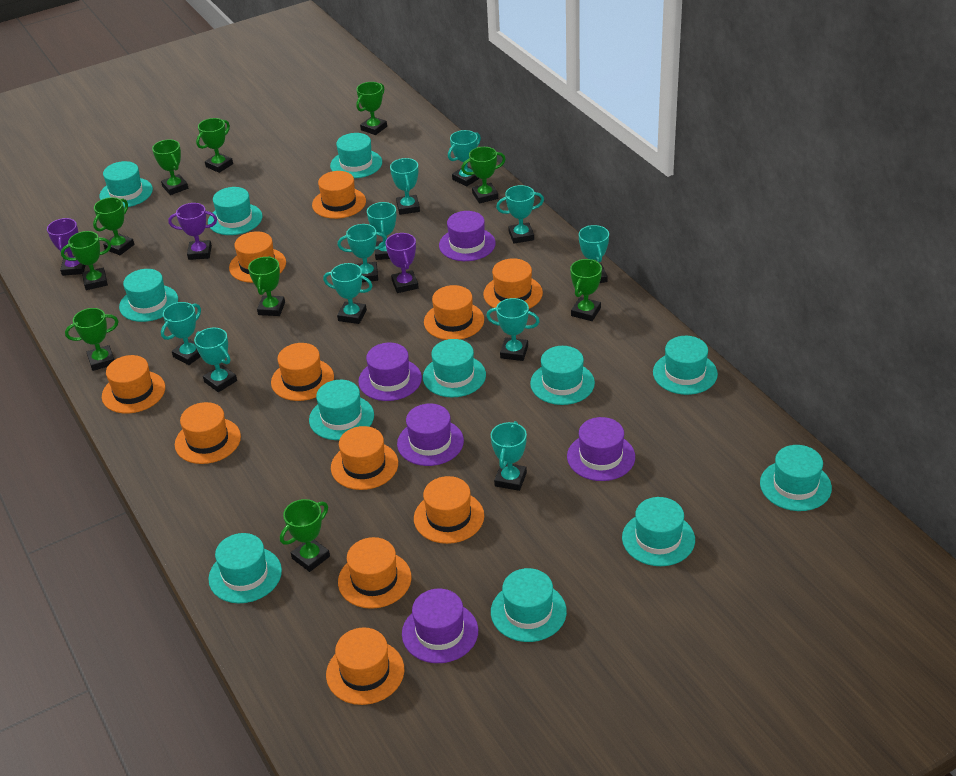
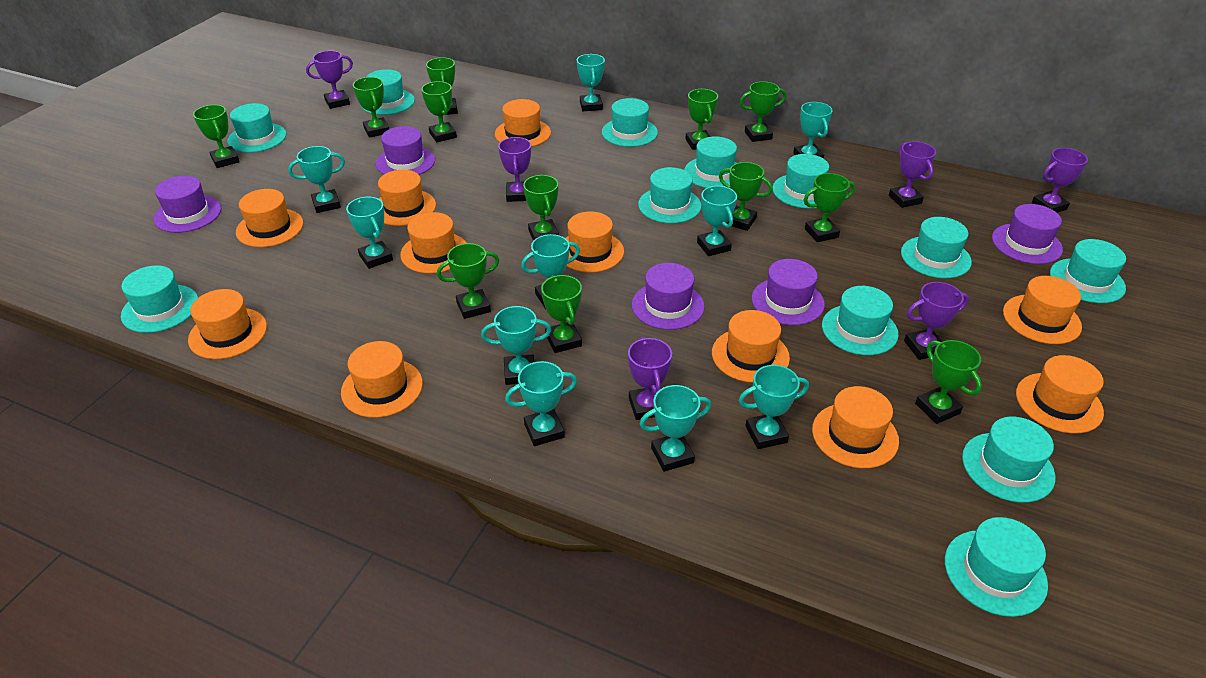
green trophy: [61,231,111,290] [65,308,119,371] [93,197,134,255] [152,139,188,195] [196,118,233,173] [248,256,285,316] [280,499,330,572] [356,82,387,135] [461,147,506,204] [570,259,602,321] = 10 -> [193,105,240,168] [353,77,389,138] [422,81,457,142] [426,57,458,115] [437,243,499,319] [523,175,559,241] [541,275,582,353] [685,89,718,150] [719,162,773,231] [740,81,786,142] [804,173,855,242] [915,340,982,424] = 12
purple trophy: [47,218,86,276] [168,203,217,260] [385,233,419,293] = 3 -> [306,51,353,109] [498,137,531,202] [628,337,672,420] [889,141,936,208] [904,282,969,360] [1032,148,1088,213] = 6
turquoise trophy: [161,302,201,365] [194,328,237,392] [323,263,372,324] [338,224,387,282] [367,202,396,260] [390,158,420,215] [448,130,481,187] [486,298,540,361] [491,421,527,491] [496,185,544,244] [579,225,609,283] = 11 -> [288,146,345,213] [346,197,393,269] [481,306,551,385] [505,361,577,446] [521,234,580,309] [577,54,605,111] [639,385,711,472] [697,186,737,256] [738,365,809,449] [793,102,833,159] = 10

